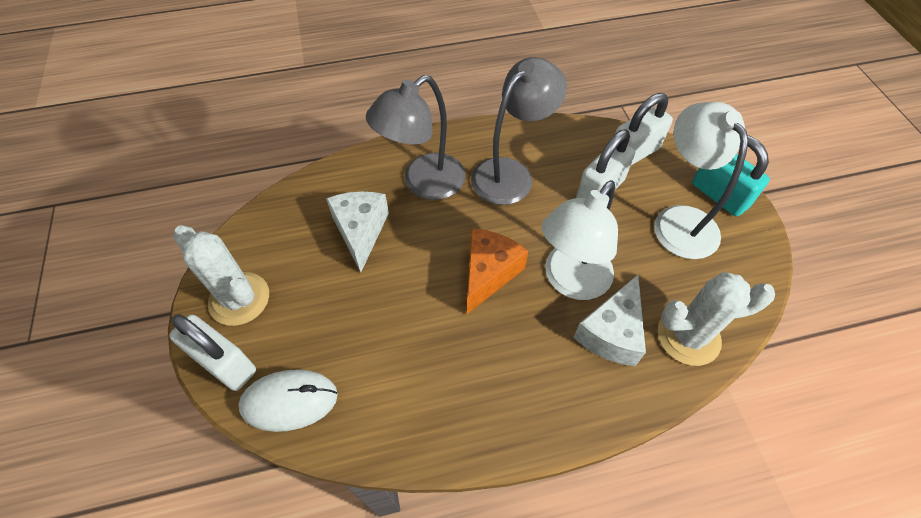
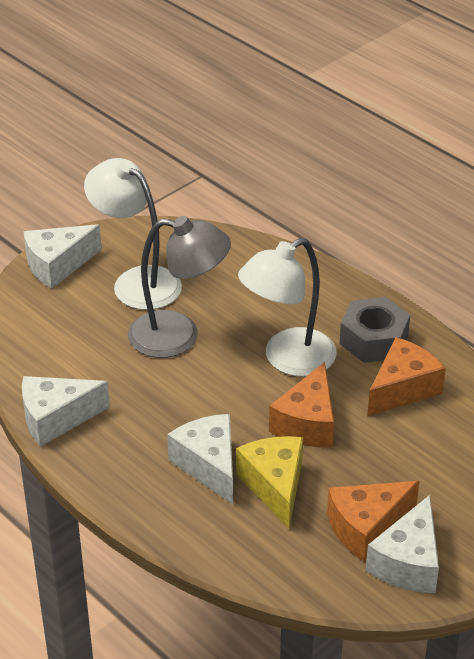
grey lamp: [366,75,465,200] [471,57,567,205] = 2 -> [128,216,231,358] = 1
grey nut: none = 0 -> [340,297,410,363] = 1
orange cheese: [467,228,528,314] = 1 -> [269,362,334,448] [327,481,419,562] [367,337,446,416] = 3
turquoise padlock: [692,135,770,216] = 1 -> none = 0
white cactus: [173,225,269,326] [658,272,775,366] = 2 -> none = 0
white cheese: [326,191,389,272] [573,275,646,366] = 2 -> [22,376,110,447] [23,224,102,289] [167,414,233,504] [366,495,439,593] = 4
white mouse: [238,369,338,432] = 1 -> none = 0
white padlock: [169,314,256,391] [576,129,636,198] [615,93,673,165] = 3 -> none = 0
yellow cheese: none = 0 -> [236,436,303,529] = 1

